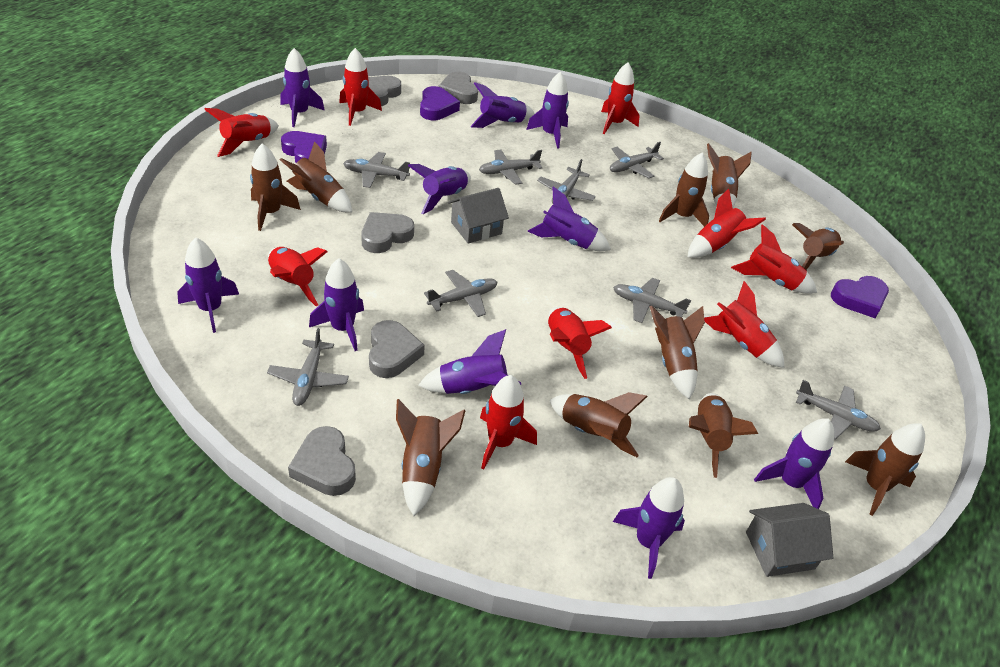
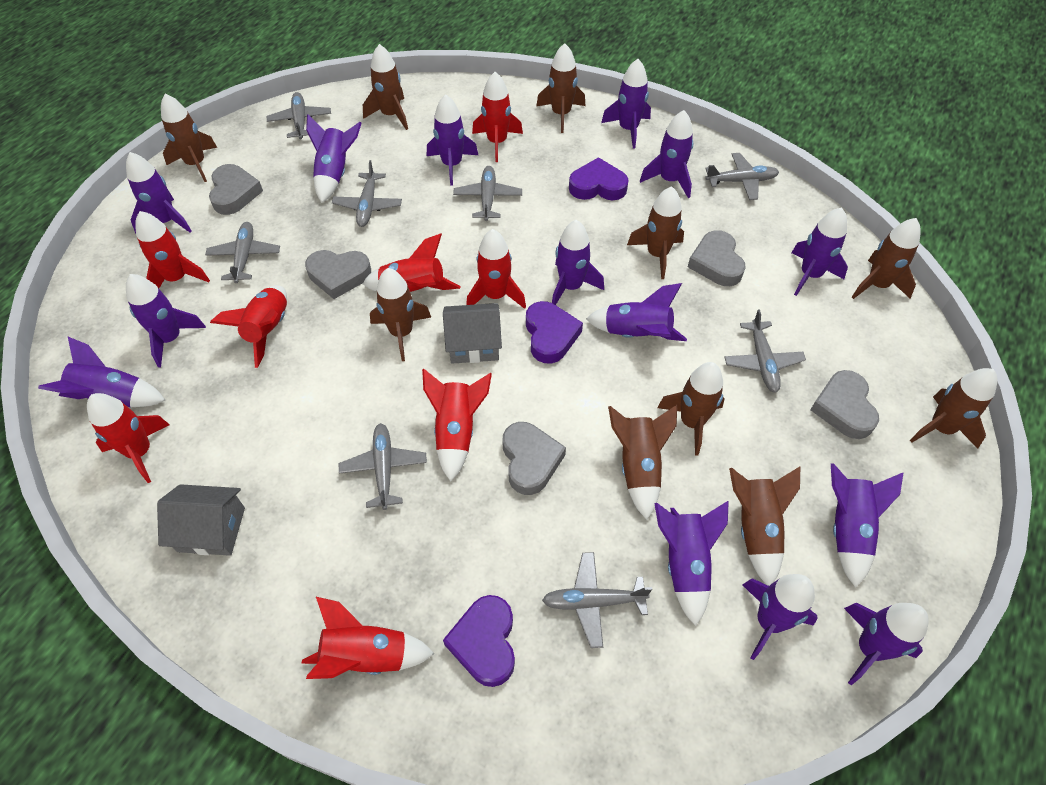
purple rocket: [177,237,239,333] [281,48,325,127] [309,258,364,351] [408,164,471,214] [418,329,521,394] [470,82,535,128] [526,71,569,149] [527,186,611,251] [613,477,685,579] [754,418,834,509] = 10 -> [38,336,165,407] [126,152,192,234] [126,274,206,367] [306,114,361,203] [427,94,478,186] [552,220,604,305] [586,283,687,341] [601,59,651,149] [640,110,693,198] [654,501,729,626] [743,574,818,660] [791,207,848,296] [831,463,904,587] [844,603,929,685] = 14
red rocket: [204,108,279,157] [268,247,328,306] [339,48,382,126] [480,375,537,469] [548,307,612,379] [601,63,639,134] [688,189,766,258] [704,281,785,368] [731,224,817,294] = 9 -> [87,393,170,483] [135,211,210,288] [210,285,287,368] [302,597,434,679] [363,233,460,292] [422,369,492,481] [466,229,526,309] [472,72,523,162] = 8

